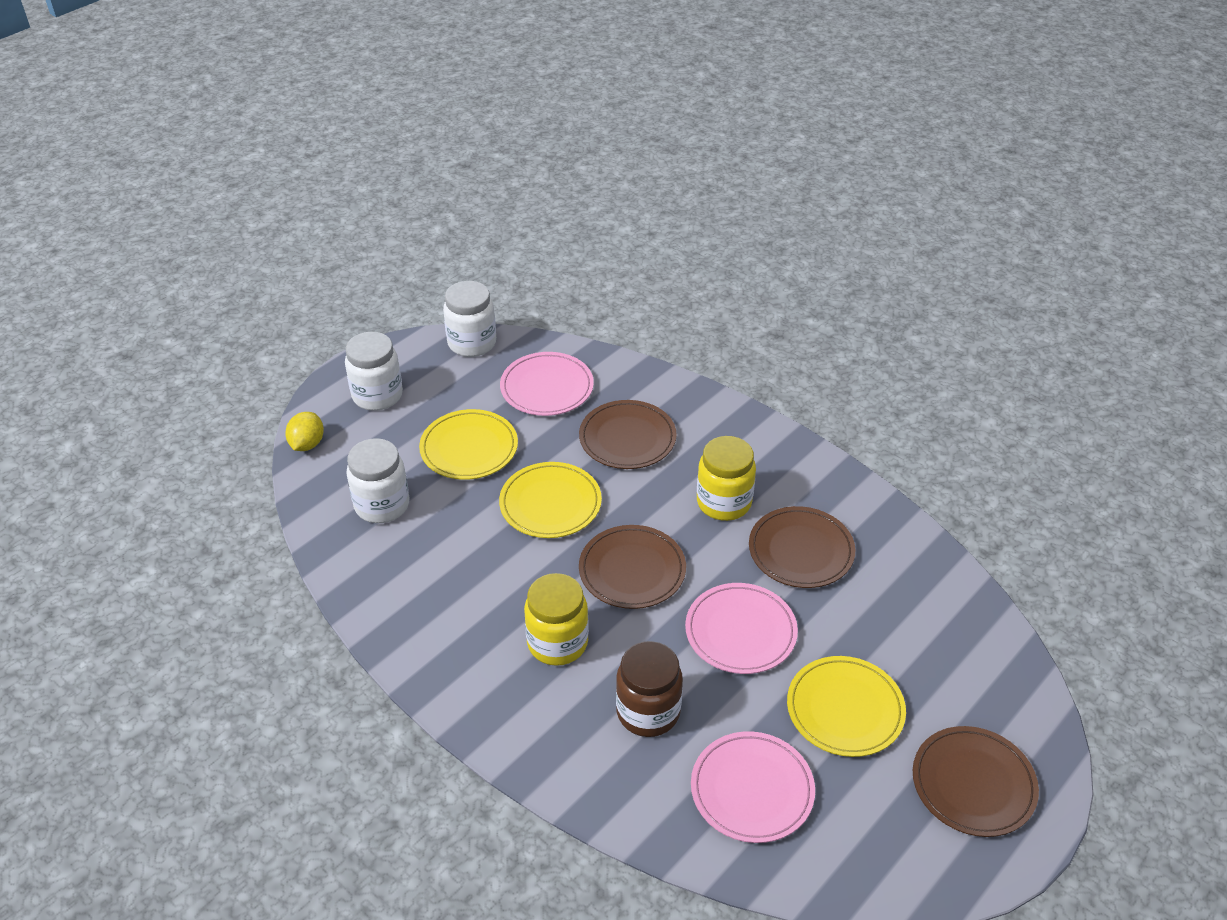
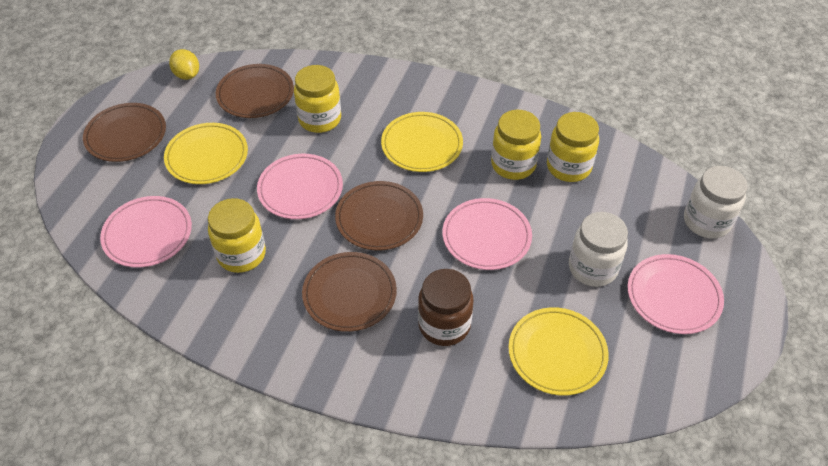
pink plate: [500,352,594,416] [685,583,798,674] [691,731,815,843] = 3 -> [100,196,192,267] [257,154,343,219] [443,198,532,270] [628,254,724,334] = 4
white jar: [345,332,403,411] [346,438,409,523] [443,281,496,357] = 3 -> [569,212,628,287] [684,166,748,238] = 2
yellow jar: [524,573,589,666] [697,436,756,521] = 2 -> [208,198,266,273] [294,65,341,133] [491,110,541,180] [547,112,599,182] = 4

